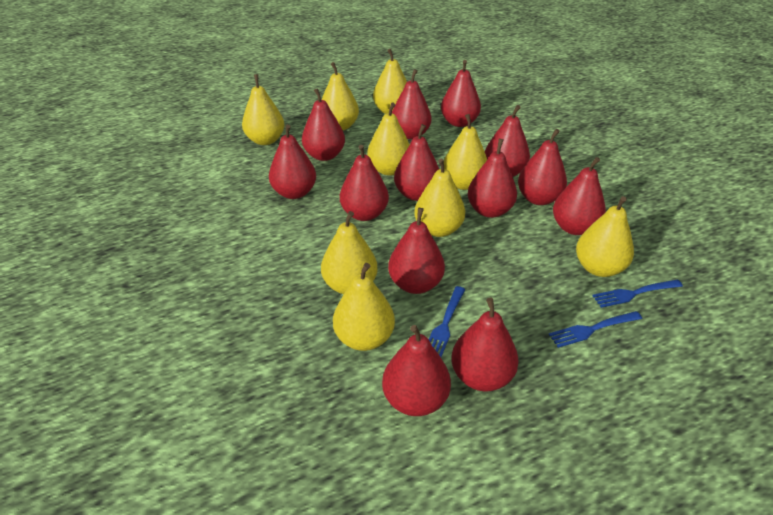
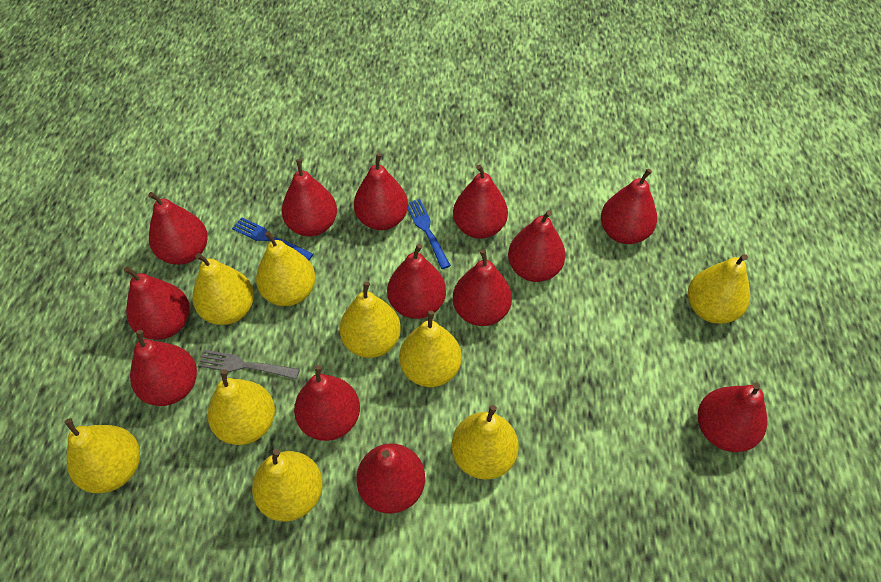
blue fork: [429,286,465,357] [548,311,642,348] [592,280,683,308] = 3 -> [232,217,313,260] [408,199,451,269] = 2
grey fork: none = 0 -> [198,350,300,379] = 1

